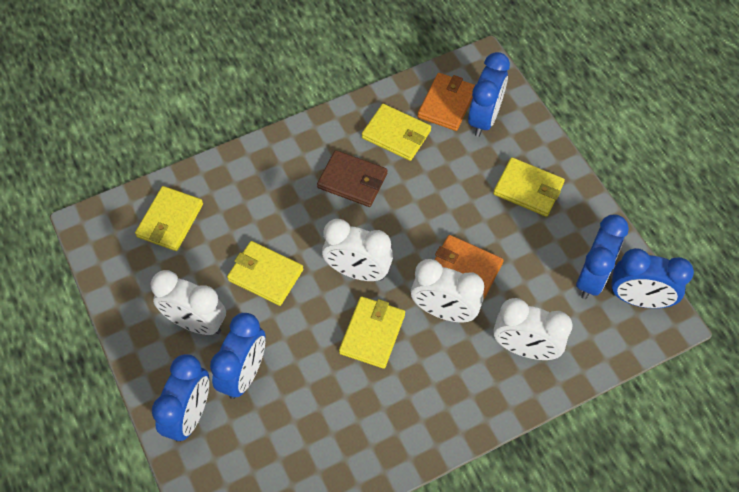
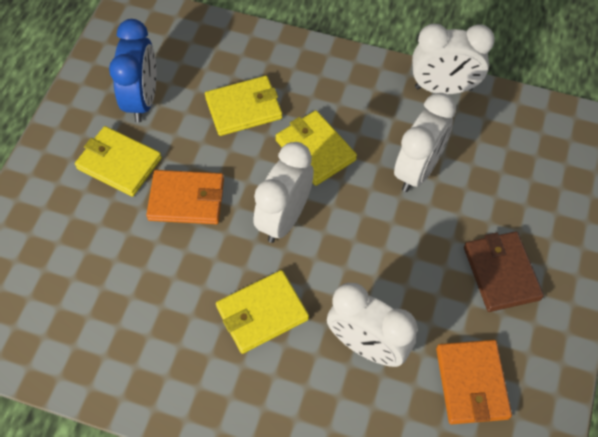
blue clock: [152,354,209,442] [210,313,266,399] [468,52,510,137] [576,215,629,299] [611,248,694,308] = 5 -> [109,19,156,122] = 1
yellow wallet: [135,186,203,251] [227,241,303,306] [339,296,405,369] [362,104,431,161] [493,157,565,217] = 5 -> [75,126,162,197] [205,76,282,136] [216,270,309,354] [275,110,357,186] = 4

